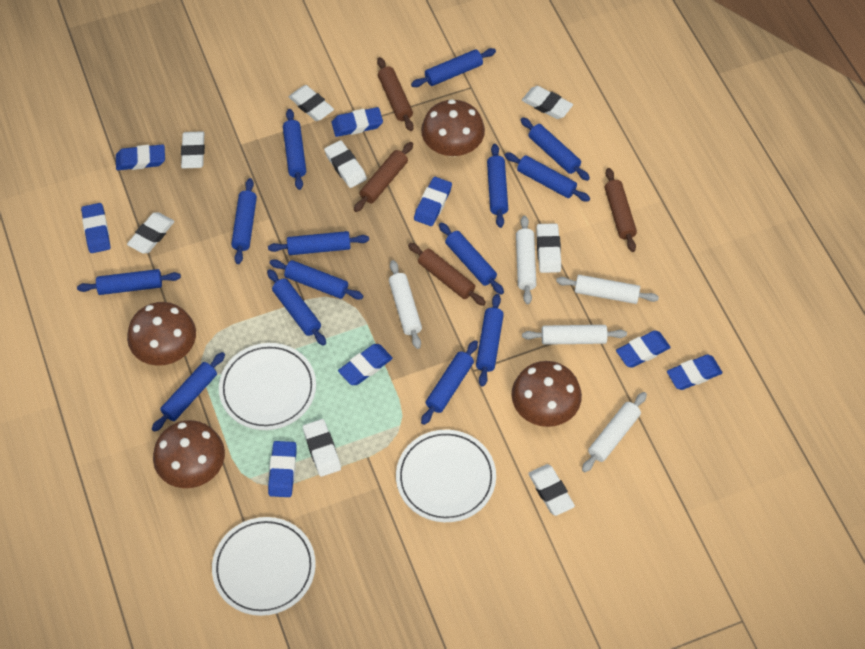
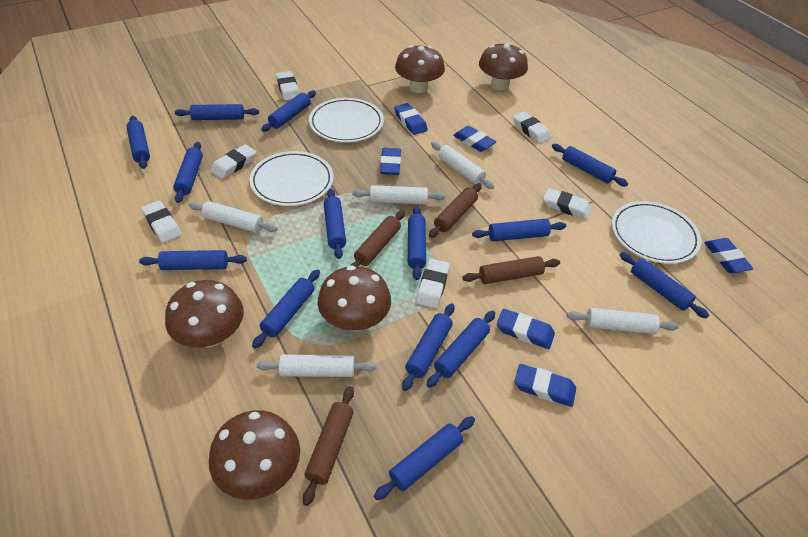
blue eraser: [81,203,110,253] [116,144,165,170] [268,441,296,497] [332,107,383,137] [338,344,393,385] [414,177,452,226] [616,330,671,368] [667,354,722,390] = 8 -> [380,148,401,175] [394,103,428,135] [453,126,496,152] [497,308,555,349] [515,364,576,407] [704,238,753,273] = 6
brown mushroom: [127,302,196,366] [153,420,225,488] [421,99,485,157] [511,361,582,427] = 4 -> [165,280,244,347] [209,410,300,500] [318,265,391,331] [395,45,445,93] [479,43,528,90] = 5
white eraser: [127,212,175,254] [181,131,205,169] [289,85,334,121] [303,419,341,477] [324,140,367,188] [522,86,573,119] [528,464,575,516] [537,223,561,273] = 8 -> [141,201,181,243] [211,144,256,179] [276,71,300,100] [416,259,450,308] [513,112,551,143] [543,188,591,219] = 6

